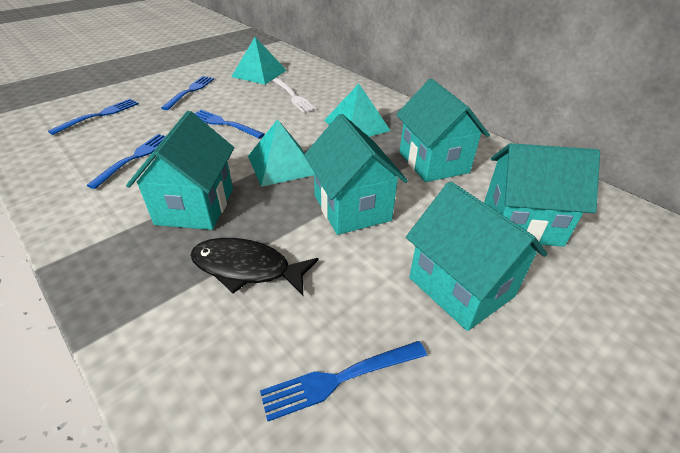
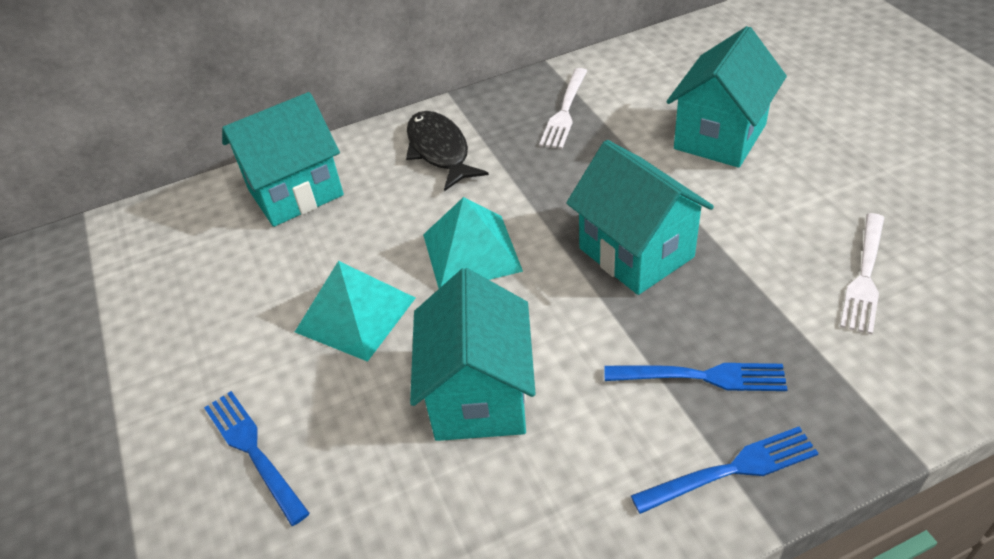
blue fork: [48,99,139,135] [86,134,166,189] [161,76,214,110] [194,110,265,139] [260,341,427,421] = 5 -> [204,391,310,526] [604,363,788,391] [631,427,819,514] = 3
turquoise house: [126,111,234,230] [304,114,408,235] [396,79,490,182] [406,181,547,331] [484,143,600,247] = 5 -> [222,92,344,227] [410,268,536,441] [566,140,714,295] [667,26,787,168] = 4
turquoise pyramid: [231,37,287,85] [248,119,314,187] [324,84,390,137] = 3 -> [295,261,415,362] [423,197,523,288] = 2
white fork: [273,78,316,113] = 1 -> [539,68,587,149] [840,213,884,334] = 2

